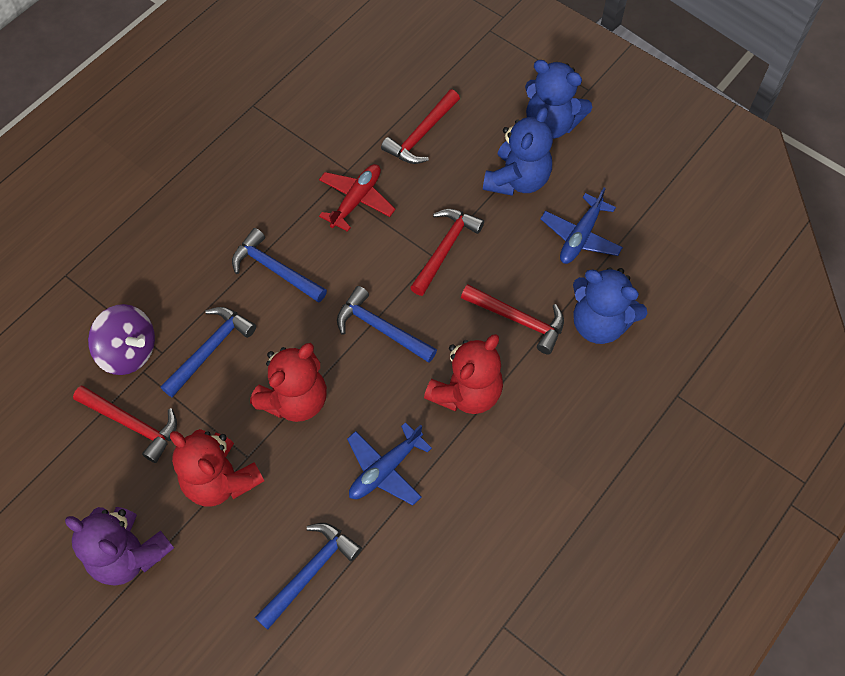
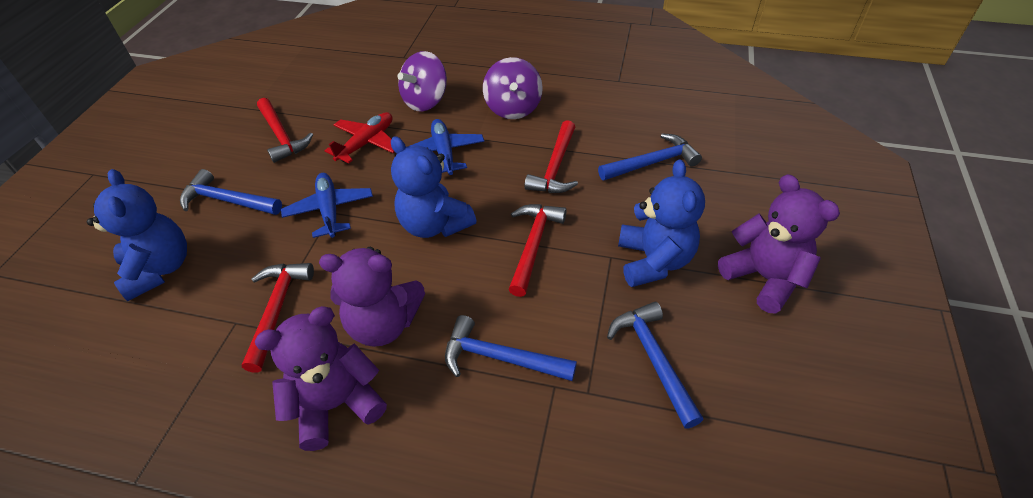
purple spinning top: [88,304,155,375] = 1 -> [397,51,447,111] [483,57,543,119] = 2
purple teddy bear: [65,507,174,586] = 1 -> [255,306,387,451] [319,247,425,347] [718,174,840,314] = 3
red teddy bear: [170,429,264,506] [250,343,327,422] [424,334,503,414] = 3 -> none = 0

